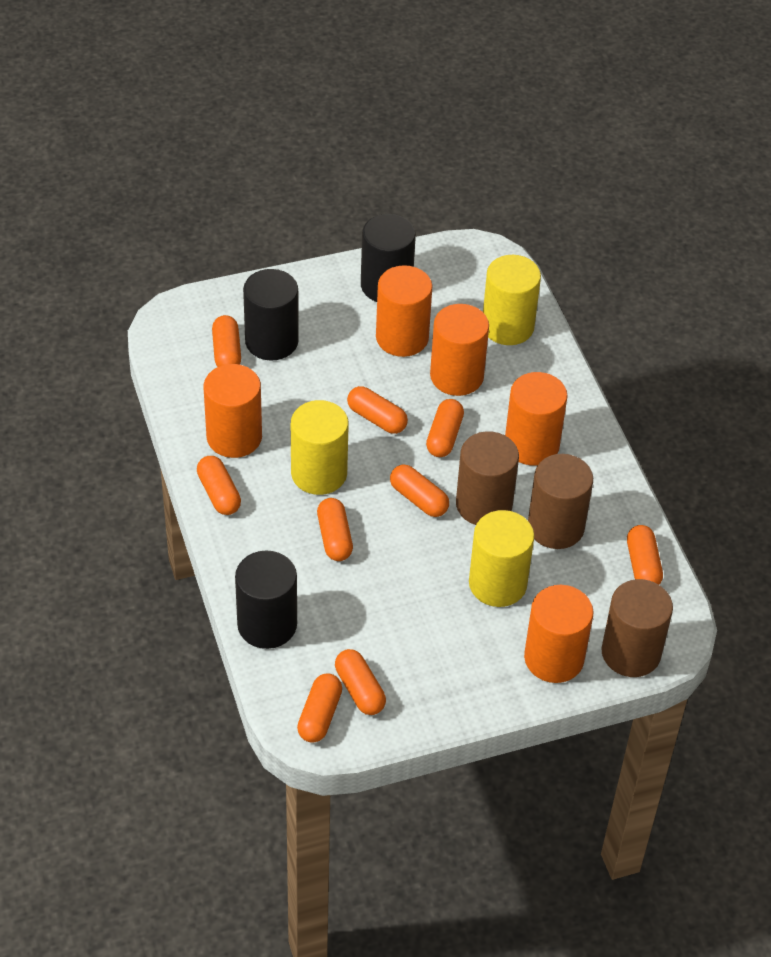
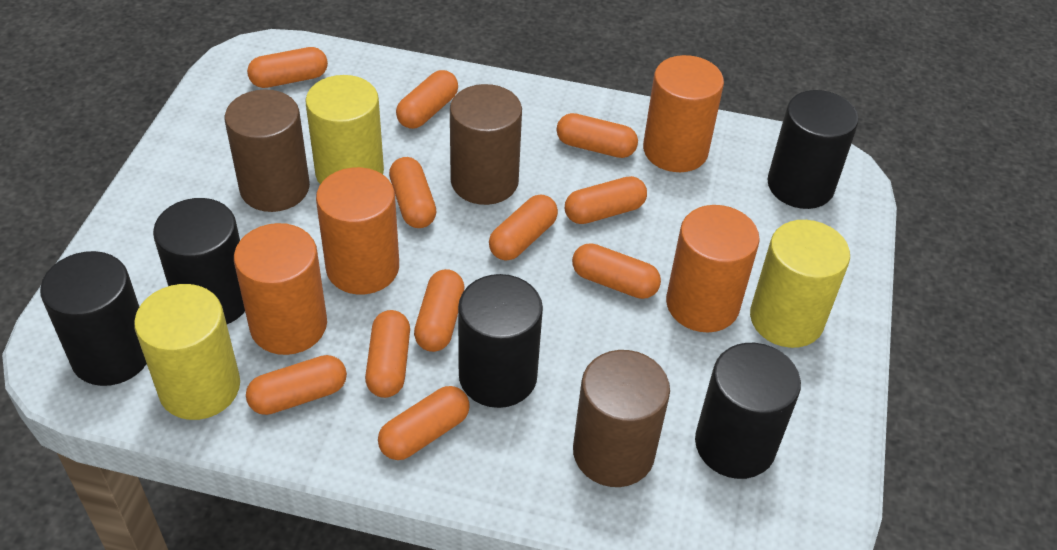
black cylinder: [235,551,297,649] [243,269,299,361] [361,214,416,302] = 3 -> [40,251,147,386] [153,198,245,324] [458,274,543,408] [695,343,801,479] [767,90,859,209] = 5
orange capsule: [197,456,241,515] [212,315,241,367] [297,673,342,743] [317,498,353,561] [335,649,386,715] [347,386,408,434] [390,464,449,517] [426,399,464,457] [627,525,663,585] = 9 -> [246,355,347,415] [247,47,328,88] [365,310,410,398] [378,386,470,460] [389,157,437,228] [396,70,458,129] [414,269,465,352] [489,195,558,261] [556,113,638,158] [565,176,647,224] [572,243,661,299] = 11
orange cylinder: [204,364,262,458] [376,265,433,357] [430,304,489,396] [505,372,568,465] [524,585,593,683] = 5 -> [234,223,327,355] [316,167,399,295] [643,55,724,172] [666,205,760,332] = 4

